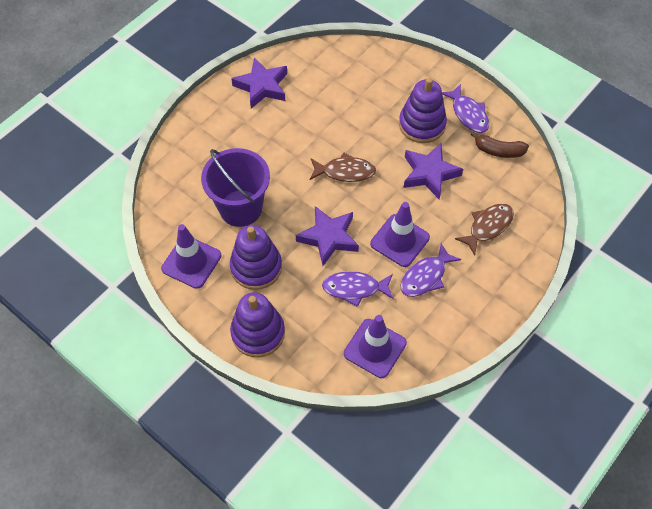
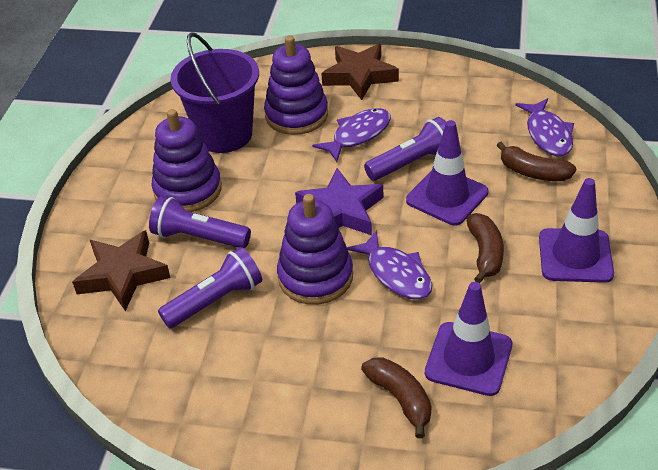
brown banana: [471,131,529,158] = 1 -> [361,357,431,438] [467,213,504,283] [497,141,576,181] = 3
brown fish: [310,152,376,182] [455,203,514,255] = 2 -> none = 0
brown star: none = 0 -> [72,230,171,311] [321,44,399,100] = 2
purple flashlight: none = 0 -> [149,196,251,248] [158,247,262,328] [364,117,446,181] = 3
purple star: [231,57,287,109] [296,206,359,266] [404,144,463,199] = 3 -> [295,168,383,235] = 1

